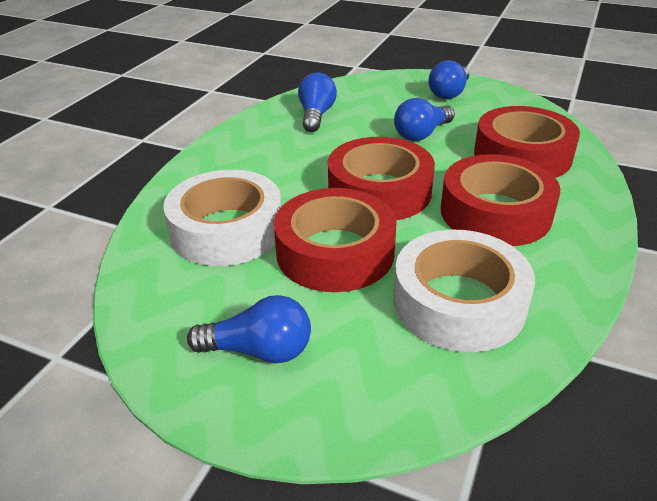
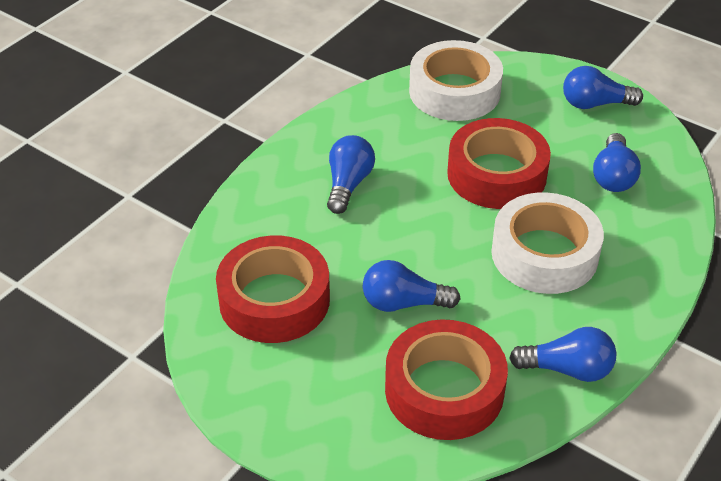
blue light bulb: [187,295,311,364] [298,73,337,132] [394,98,455,141] [429,60,470,99] = 4 -> [327,135,375,214] [363,260,460,312] [509,327,617,382] [563,66,643,109] [593,133,641,192] = 5
red tape: [274,188,396,292] [328,137,435,220] [441,154,560,246] [474,106,580,178] = 4 -> [216,235,330,343] [385,319,508,440] [447,118,551,209] = 3

